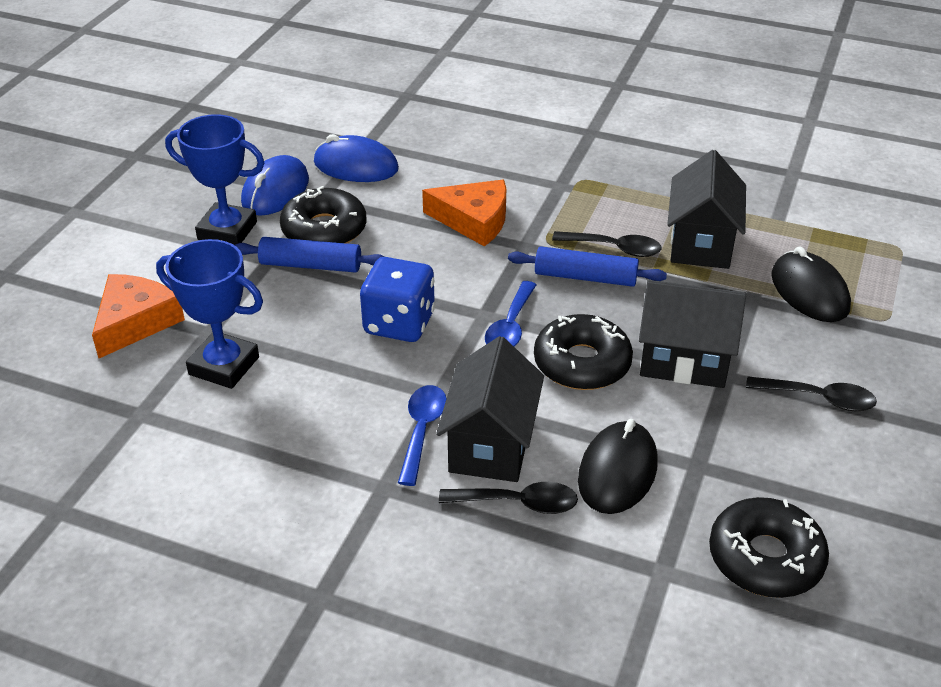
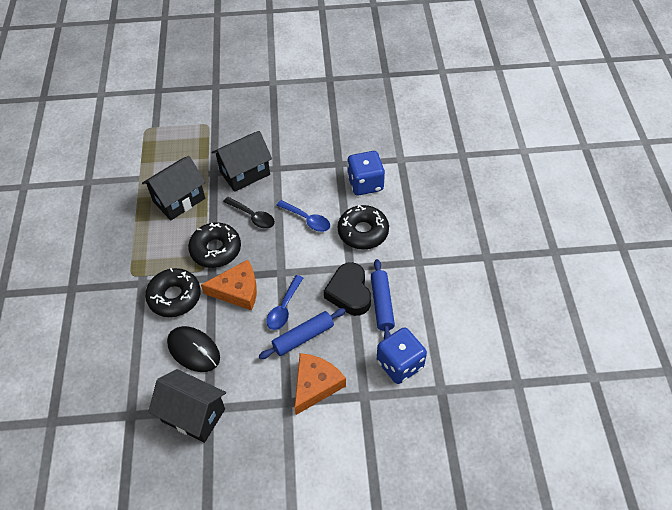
black heart: none = 0 -> [324,262,371,316] = 1
black mouse: [578,419,658,514] [771,247,851,322] = 2 -> [167,326,220,372] = 1
black spoon: [439,482,578,514] [552,231,662,257] [746,377,877,411] = 3 -> [223,197,275,229] = 1
blue dice: [360,257,435,342] = 1 -> [347,151,385,195] [377,327,427,384] = 2
blue mouse: [241,155,309,216] [314,134,399,182] = 2 -> none = 0
blue trophy: [156,239,263,389] [165,114,264,245] = 2 -> none = 0

